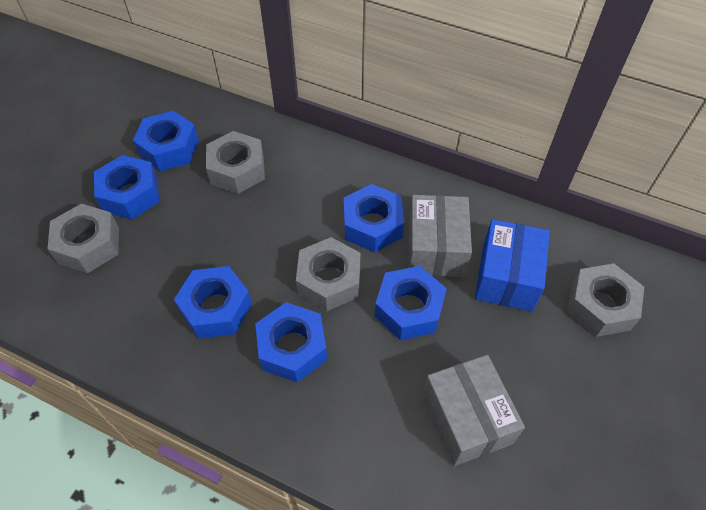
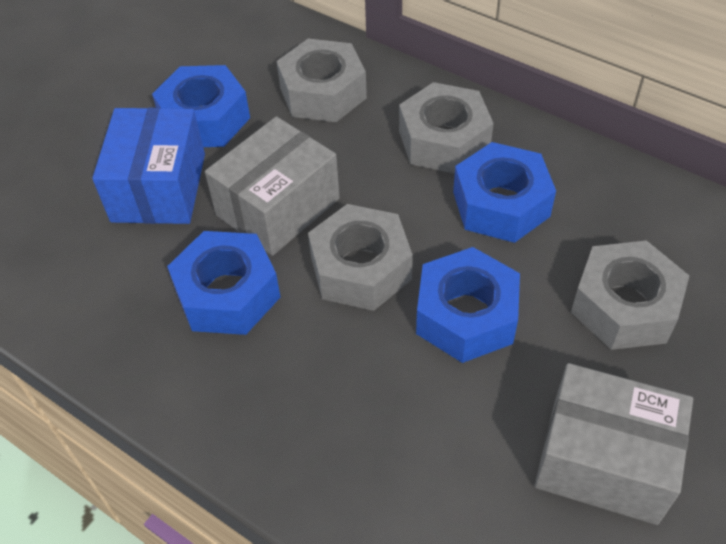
blue nut: [94,155,159,220] [133,111,199,171] [174,266,252,339] [255,302,327,382] [344,184,404,252] [375,266,447,340] = 6 -> [152,65,250,147] [167,231,280,335] [416,247,520,363] [453,142,556,243] = 4

